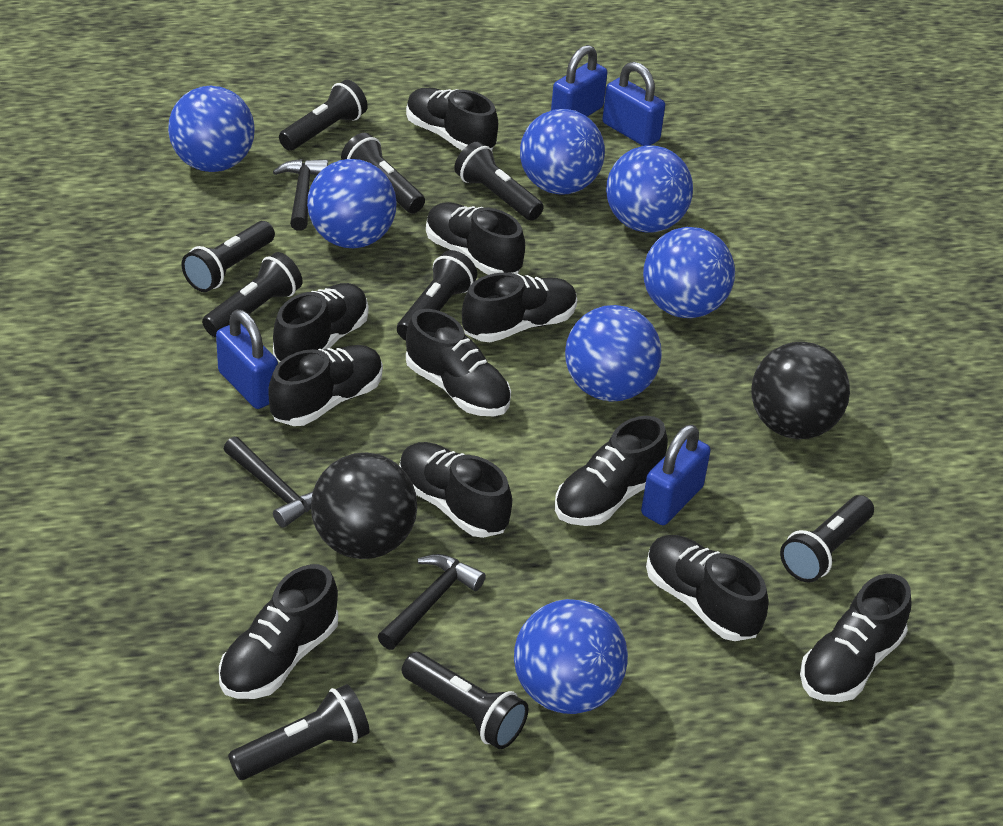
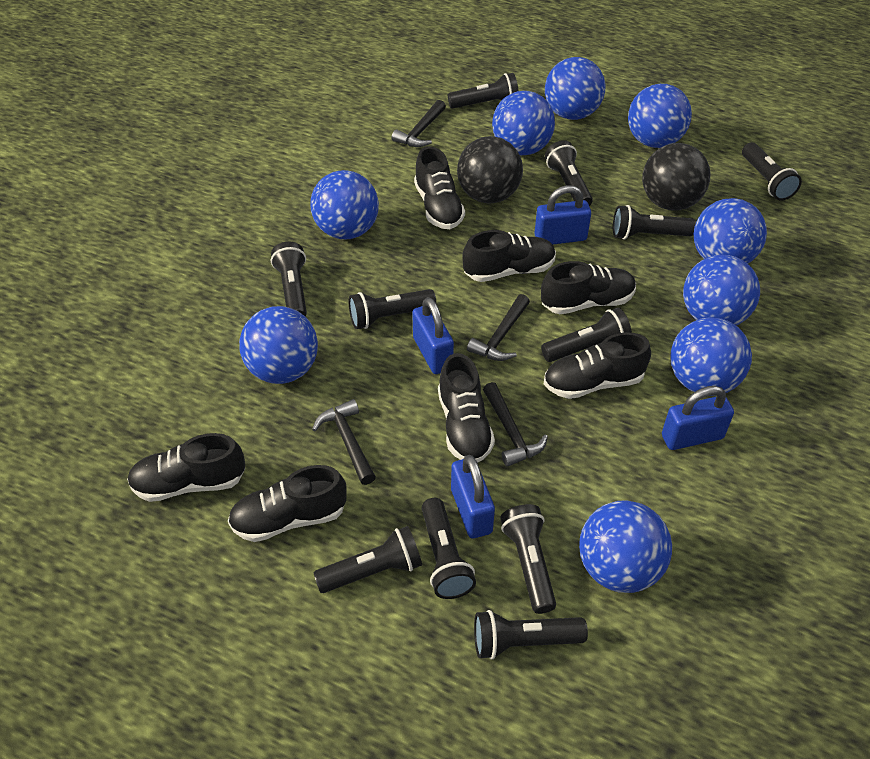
black flashlight: [181,221,275,292] [202,252,303,337] [228,684,370,780] [279,80,368,151] [341,133,425,213] [397,250,477,340] [402,652,529,749] [454,142,544,221] [780,495,874,583] = 9 -> [271,242,307,317] [314,526,422,593] [349,289,436,329] [421,498,476,599] [448,73,519,109] [474,610,588,660] [500,504,556,614] [541,308,632,362] [545,140,593,206] [613,205,696,239] [742,142,802,201] = 11
black hammer: [224,437,313,528] [273,159,328,231] [378,554,486,650] = 3 -> [312,399,376,485] [392,100,446,147] [467,294,530,361] [483,382,548,467] = 4
black shoe: [219,564,338,699] [268,345,383,426] [273,283,369,362] [399,442,512,538] [406,88,498,150] [406,309,511,416] [426,202,525,275] [462,273,577,342] [555,416,668,526] [646,535,768,641] [800,574,911,702] = 11 -> [127,433,245,502] [228,465,347,542] [414,146,465,229] [438,353,495,463] [462,230,556,282] [541,261,636,314] [544,332,651,399] = 7
blue ball: [168,86,255,172] [307,159,397,248] [514,599,628,714] [520,109,605,195] [565,305,662,402] [606,145,693,233] [643,227,735,318] = 7 -> [239,306,318,384] [310,170,379,239] [492,91,555,155] [545,57,605,120] [579,500,672,593] [628,84,692,148] [670,317,752,396] [683,255,760,326] [694,198,767,263] = 9

